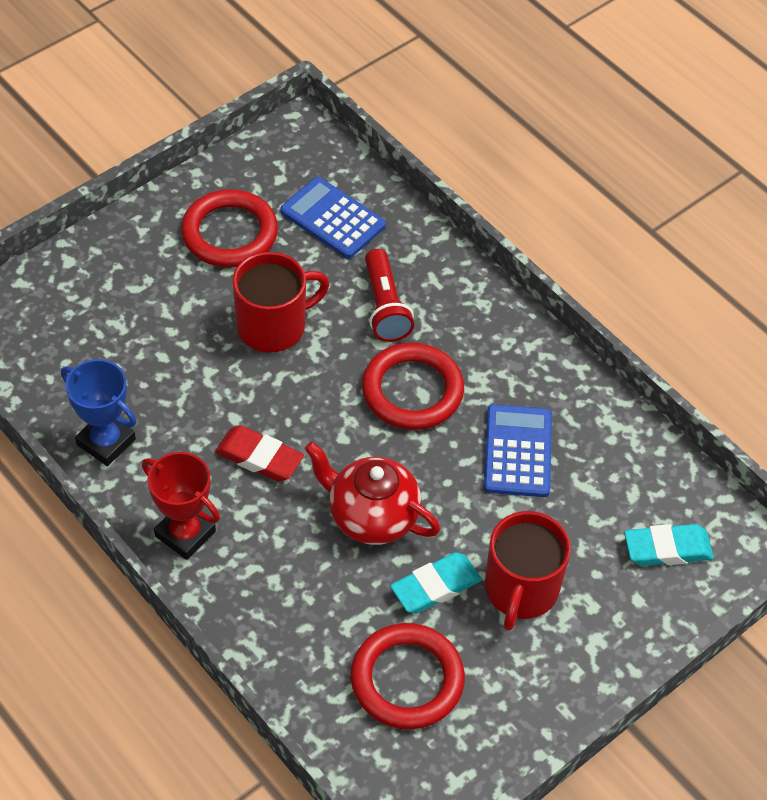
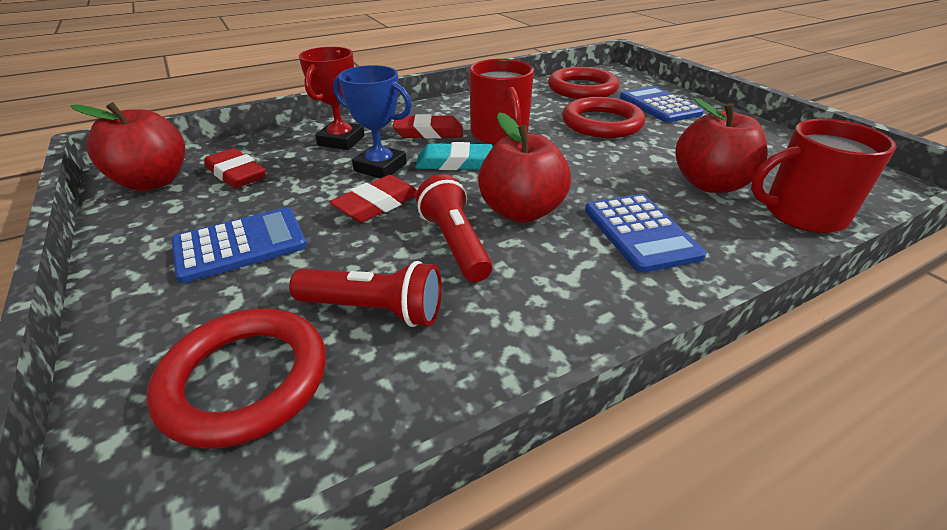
blue calculator: [280,177,386,259] [484,404,552,497] = 2 -> [172,207,307,283] [585,194,706,273] [620,86,704,122] = 3
red apple: none = 0 -> [70,102,185,191] [478,112,571,223] [675,98,768,193] = 3
red eraser: [215,425,304,482] = 1 -> [205,148,266,189] [329,175,417,222] [393,114,463,139] = 3
red flashlight: [365,249,414,342] = 1 -> [289,261,442,327] [416,174,492,282] = 2
red teapot: [305,442,440,545] = 1 -> none = 0
turquoise eraser: [390,552,482,614] [624,524,714,566] = 2 -> [415,142,492,170] = 1

